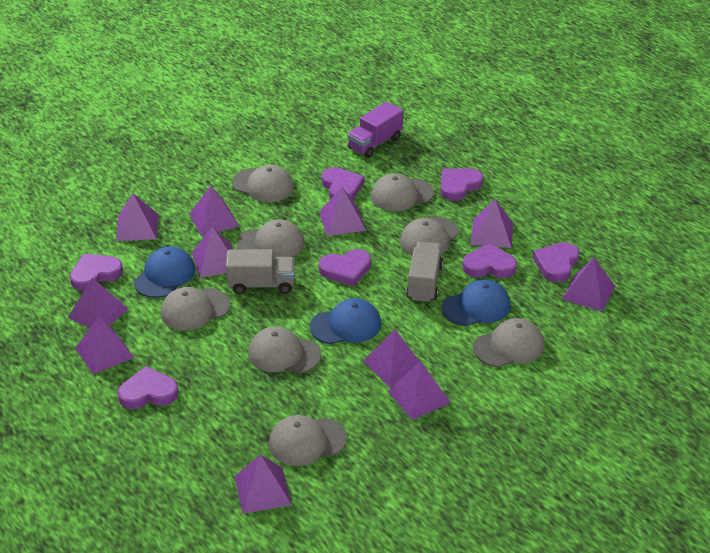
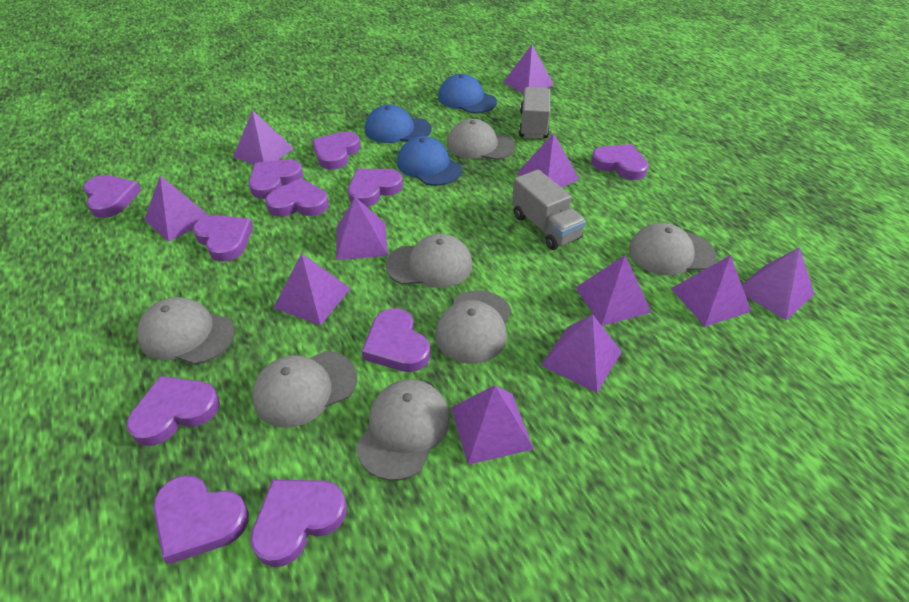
grey cap: [160,287,230,331] [232,165,294,202] [237,219,304,259] [248,326,321,374] [269,415,347,466] [371,174,434,211] [400,216,459,255] [473,318,544,367] = 8 -> [137,297,235,365] [252,351,357,428] [356,380,450,481] [385,234,472,288] [435,290,512,364] [447,119,516,160] [629,223,716,275] = 7
purple heart: [70,254,123,291] [118,366,178,409] [319,249,371,286] [322,167,364,200] [440,168,483,201] [463,243,517,278] [533,242,580,282] = 7 -> [83,175,142,218] [127,376,220,446] [153,475,249,564] [193,215,253,262] [249,159,304,199] [250,479,347,567] [266,178,329,217] [312,131,361,170] [348,169,403,207] [362,308,430,372] [591,144,649,180] = 11
purple truck: [347,102,403,158] = 1 -> none = 0

